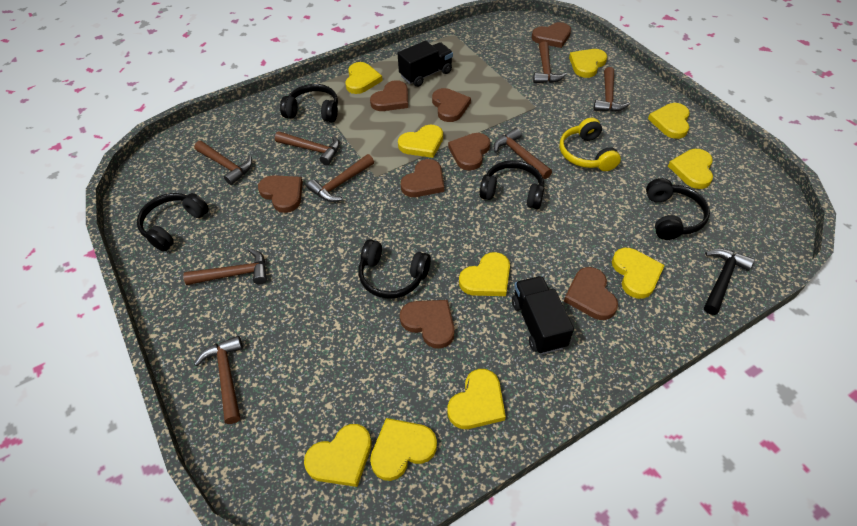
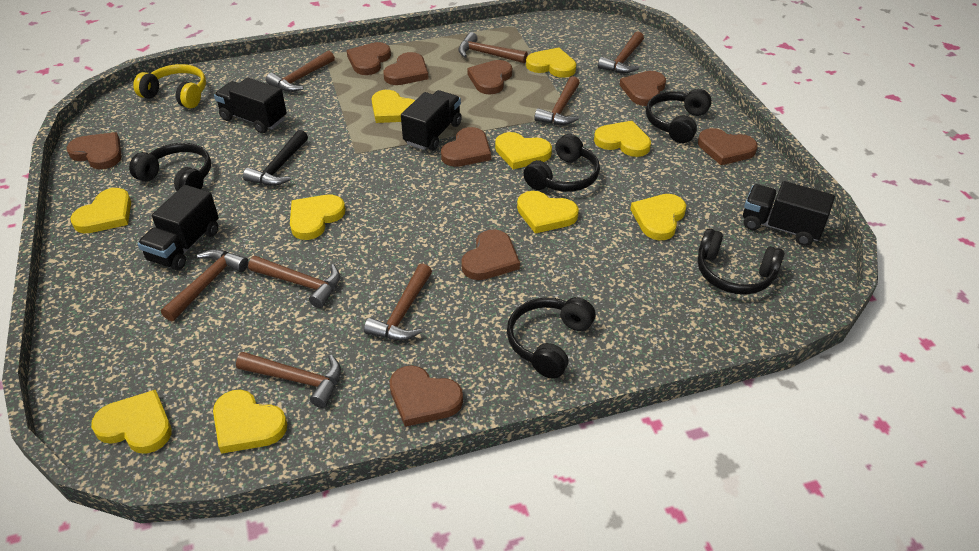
black truck: [398,41,453,87] [512,276,574,354] = 2 -> [137,185,219,270] [214,78,287,134] [401,90,462,151] [743,181,835,246] = 4
brown heart: [258,175,303,213] [370,80,408,111] [400,300,455,349] [401,159,444,197] [432,88,471,122] [448,133,490,171] [532,22,571,48] [564,267,618,320] = 8 -> [67,132,122,169] [347,42,391,75] [383,52,429,85] [390,365,463,427] [441,127,491,167] [461,229,520,280] [467,60,512,94] [620,71,666,106] [698,128,758,165] = 9

